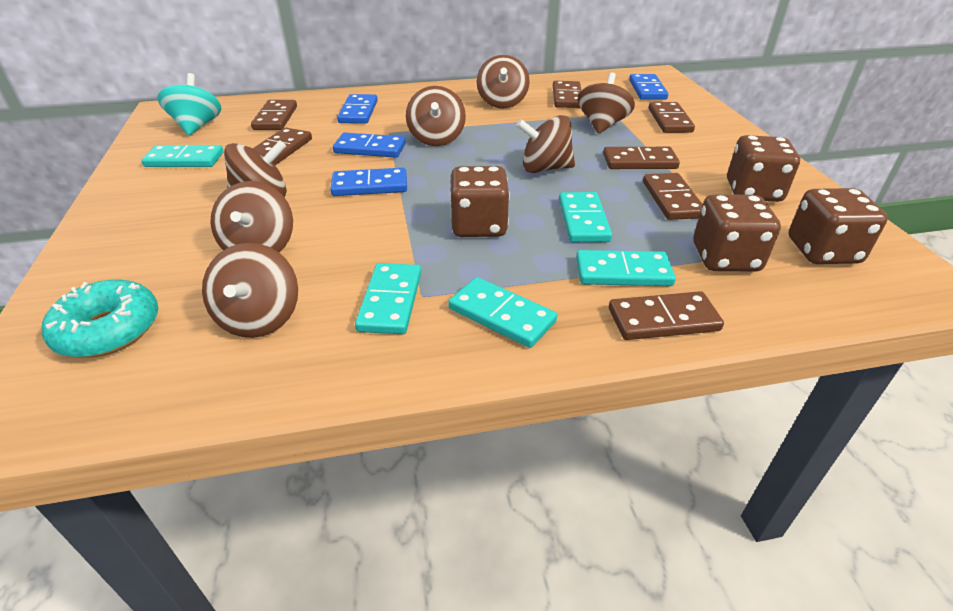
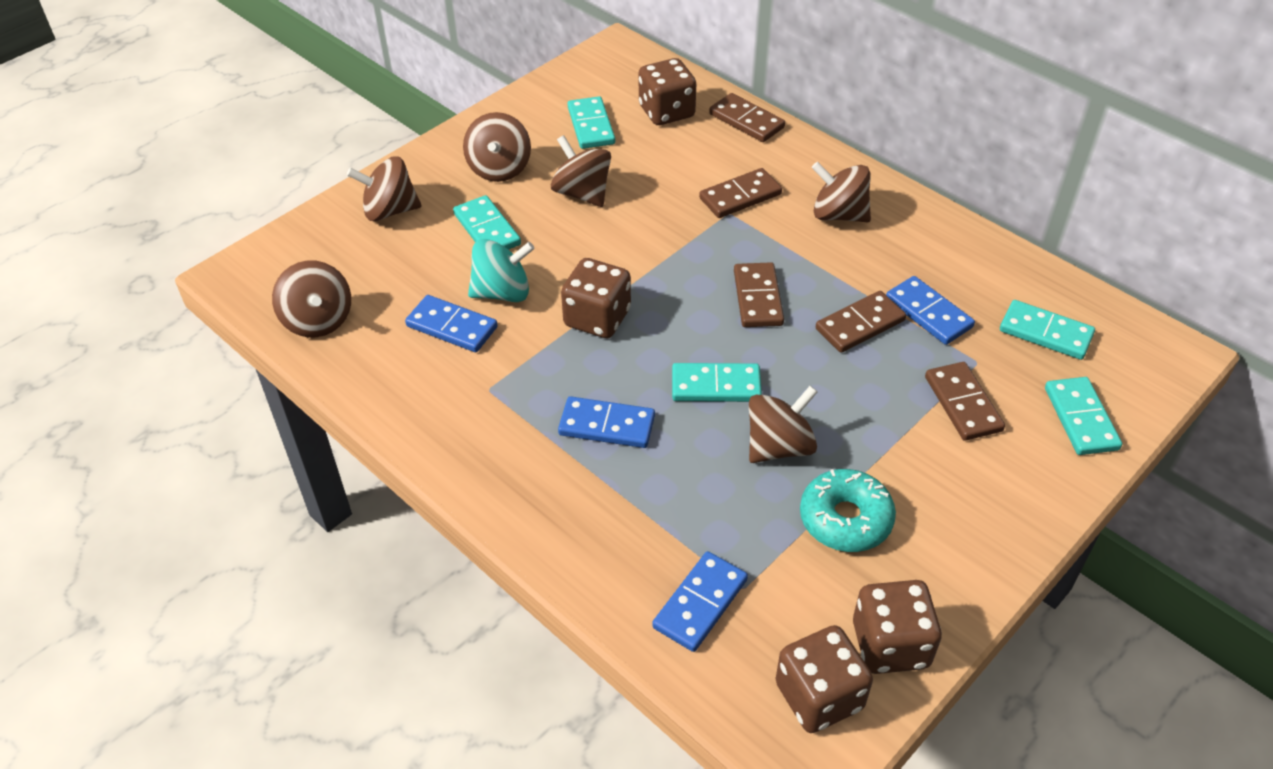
brown domino: [251,100,297,130] [253,128,312,165] [553,81,582,108] [603,147,680,169] [609,291,724,340] [643,173,703,220] [649,102,695,133] = 7 -> [699,168,782,218] [709,93,785,142] [734,262,784,327] [816,291,906,353] [925,362,1005,441] = 5
brown spinning top: [202,243,298,338] [211,181,293,253] [224,140,287,197] [406,86,466,146] [477,55,530,109] [516,115,575,173] [578,72,635,134] = 7 -> [272,260,351,337] [347,156,422,221] [463,112,531,182] [551,135,611,207] [749,386,817,463] [812,162,871,222] = 6

